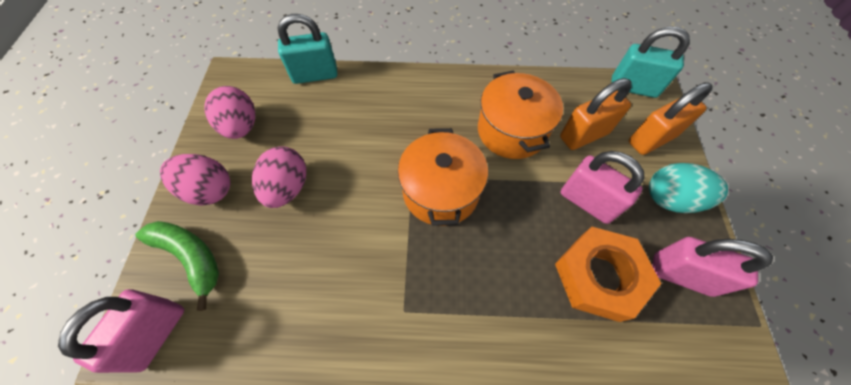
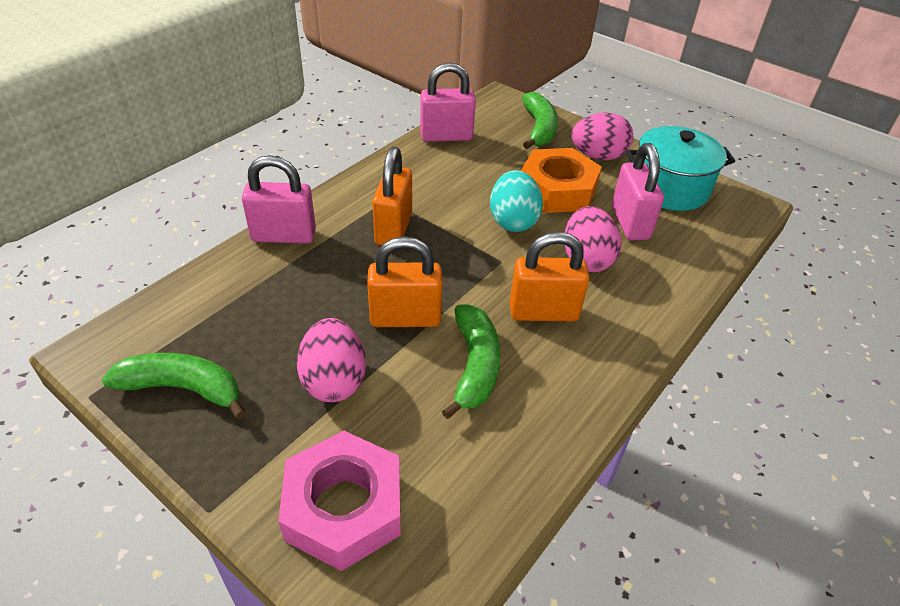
green banana: [135,221,219,311] = 1 -> [102,353,246,419] [442,304,500,419] [522,92,558,149] = 3
orange padlock: [560,78,631,150] [629,82,713,155] = 2 -> [367,236,443,327] [372,147,412,246] [510,232,590,321] = 3
orange pot: [398,128,488,226] [478,70,563,159] = 2 -> none = 0
pink nut: none = 0 -> [278,431,401,571] = 1
turquoise padlock: [278,14,337,84] [611,27,690,98] = 2 -> none = 0
turquoise pot: none = 0 -> [626,126,735,211] = 1

